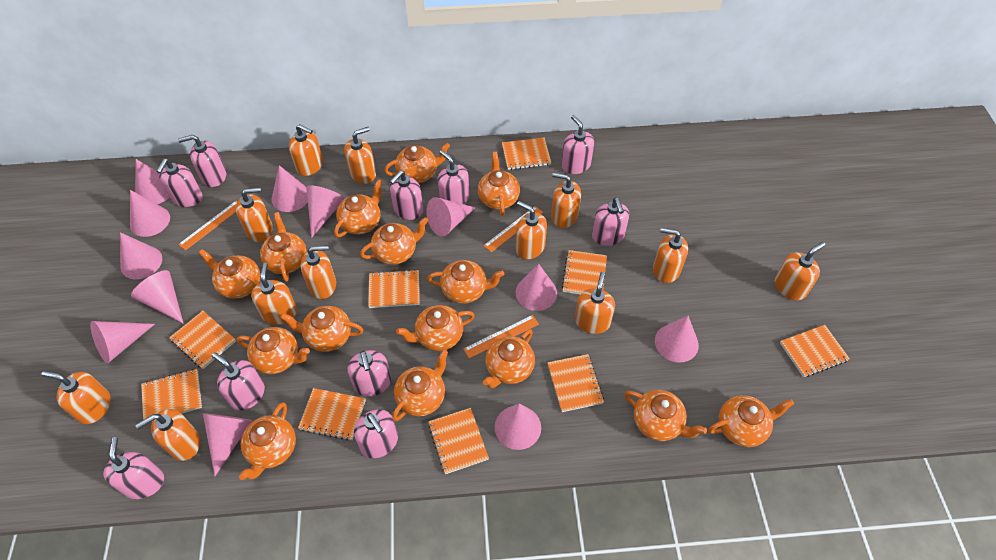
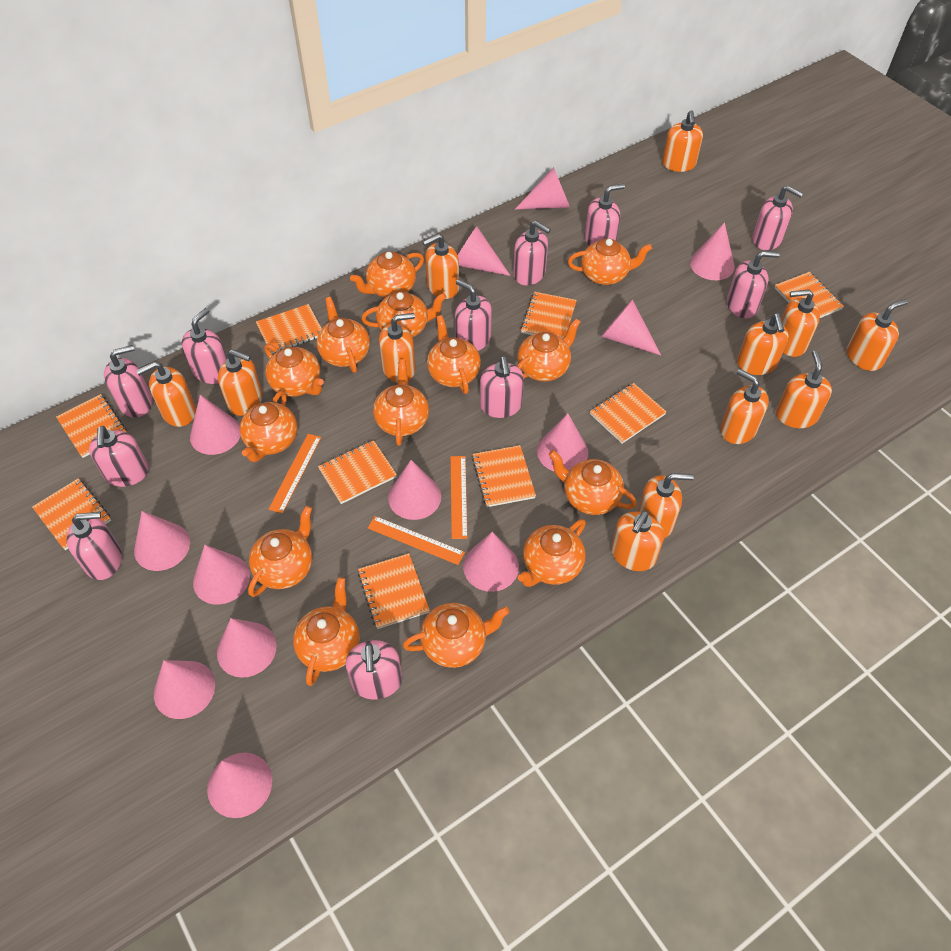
orange teapot: [199,249,260,299] [236,327,310,374] [239,402,296,480] [260,212,307,282] [280,306,363,352] [334,179,382,237] [360,217,428,265] [384,143,450,183] [392,350,448,421] [396,305,475,351] [427,260,504,304] [478,152,520,216] [483,329,535,388] [624,390,707,441] [708,395,794,447] = 15 -> [240,391,297,462] [248,506,312,597] [264,344,324,397] [293,577,360,686] [317,297,370,373] [350,251,424,298] [361,291,447,337] [373,359,429,446] [403,603,510,668] [427,315,481,394] [517,319,580,381] [518,519,586,587] [549,450,637,515] [568,238,652,285] = 14
pink cone: [90,321,155,363] [120,232,162,279] [130,190,170,237] [131,270,184,324] [135,159,169,204] [203,413,253,476] [271,165,308,212] [306,185,345,238] [426,197,476,237] [495,404,541,450] [516,264,557,311] [655,316,699,363] = 12 -> [134,511,190,571] [154,660,215,719] [190,395,241,455] [193,545,250,605] [207,753,272,818] [217,618,277,678] [388,460,441,520] [458,226,511,276] [463,532,519,592] [515,167,570,210] [537,413,588,471] [601,299,661,355] [690,222,735,280] = 13
pink soap dispenser: [103,437,164,499] [156,159,203,207] [178,135,226,187] [212,352,265,411] [347,350,392,397] [354,409,398,458] [390,170,423,220] [437,150,469,204] [561,115,594,174] [592,198,629,246] = 10 -> [66,512,122,580] [89,426,149,487] [104,345,152,418] [182,308,227,384] [346,640,402,700] [455,279,492,351] [480,356,524,418] [513,221,551,285] [585,184,625,246] [727,251,780,318] [752,185,803,250] = 11

